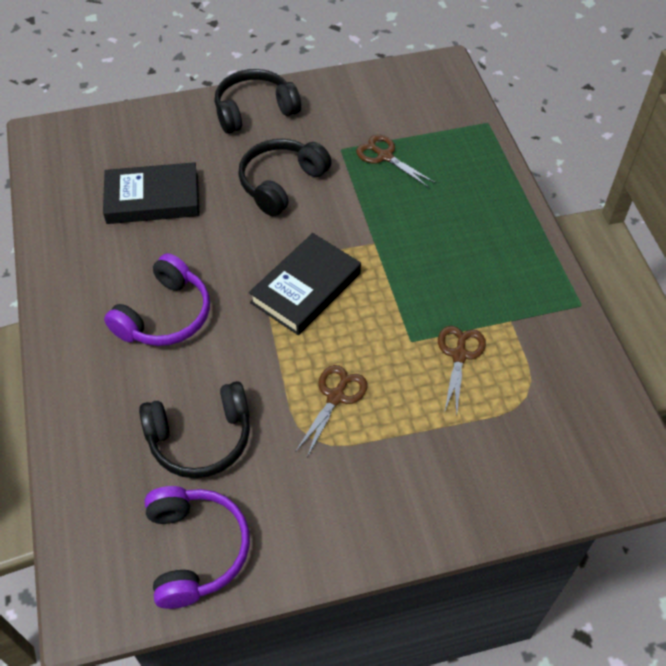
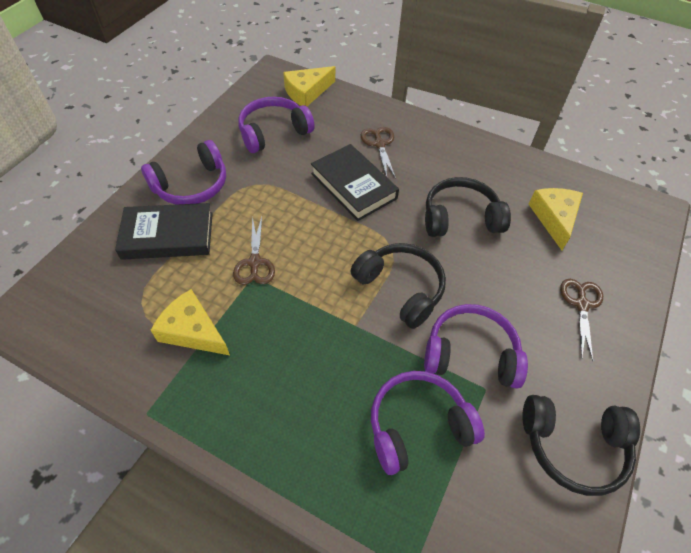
purple headphones: [104,253,210,346] [144,486,250,609] = 2 -> [141,140,226,205] [238,97,315,153] [371,371,485,475] [424,304,528,388] = 4
yellow cheese: none = 0 -> [151,289,230,355] [283,66,335,106] [529,188,583,250] = 3

